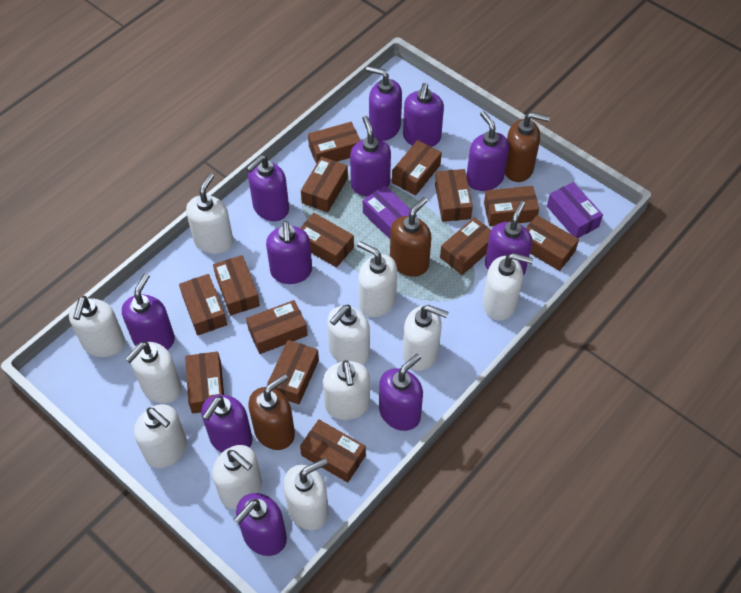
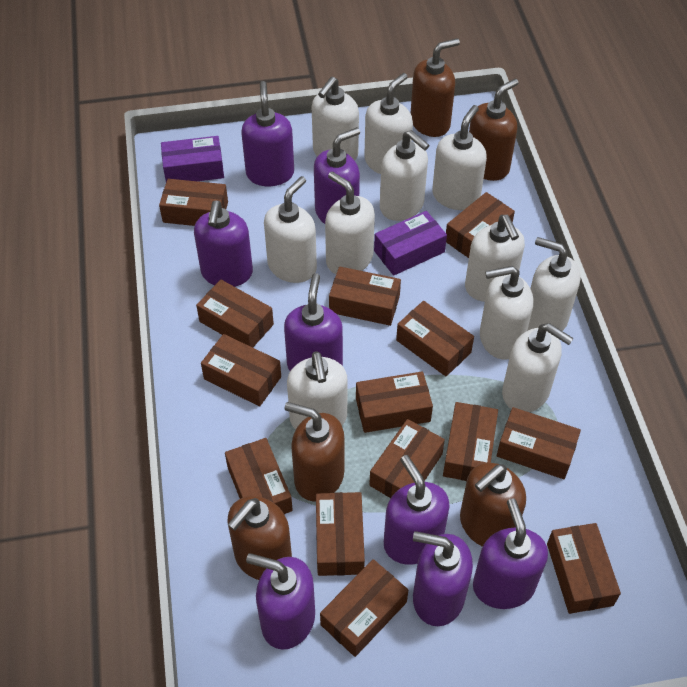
brown soap dispenser: [248,374,295,450] [390,197,431,277] [505,112,550,182] = 3 -> [227,496,292,580] [285,402,344,501] [411,38,460,137] [460,463,526,547] [469,79,519,181] = 5
purple soap dispenser: [122,273,175,350] [201,395,253,452] [234,493,287,556] [246,155,289,221] [266,221,312,284] [350,116,391,196] [366,66,402,141] [379,353,423,431] [403,83,444,147] [466,111,509,191] [485,201,532,276] = 11 -> [194,201,253,287] [241,81,294,186] [246,553,315,650] [284,273,343,371] [314,127,360,224] [384,455,450,565] [413,531,473,626] [473,498,548,609] = 8

